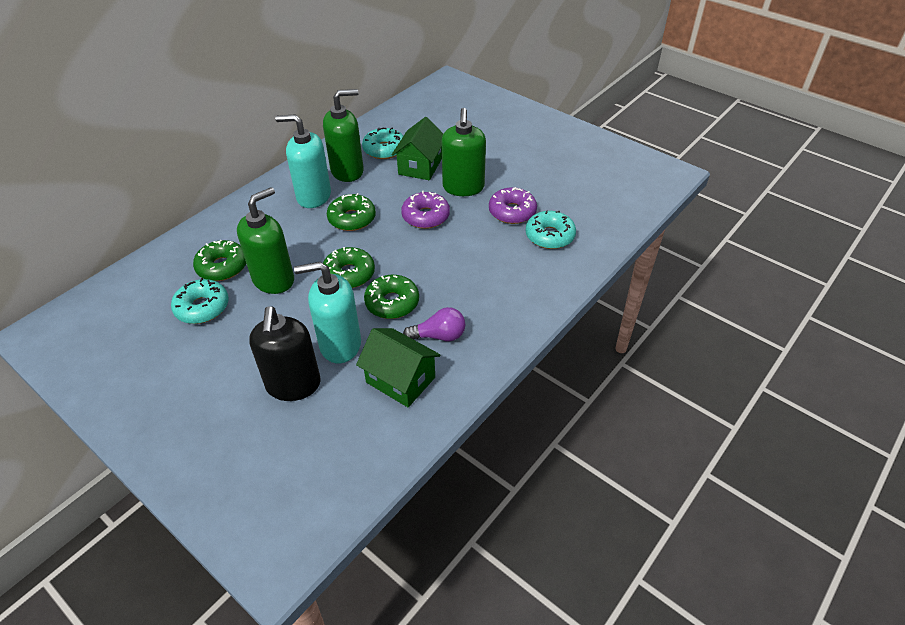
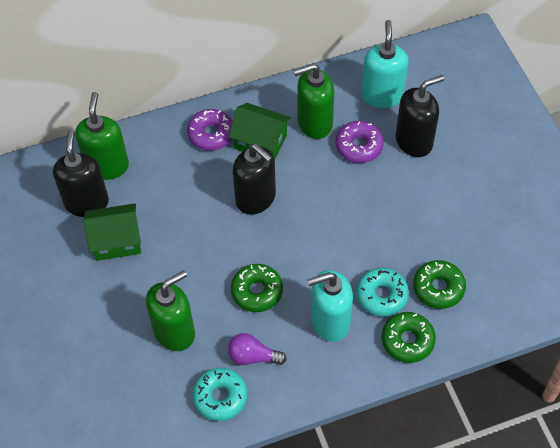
black soap dispenser: [249,306,321,401] = 1 -> [53,130,109,217] [233,144,276,215] [396,75,445,157] = 3
green donut: [193,240,246,281] [323,247,375,288] [327,193,376,231] [364,275,419,319] = 4 -> [231,264,283,312] [382,312,436,363] [413,260,466,309] = 3
turquoise donut: [171,278,229,324] [362,128,403,159] [526,210,576,249] = 3 -> [192,368,248,421] [356,268,409,317] = 2

